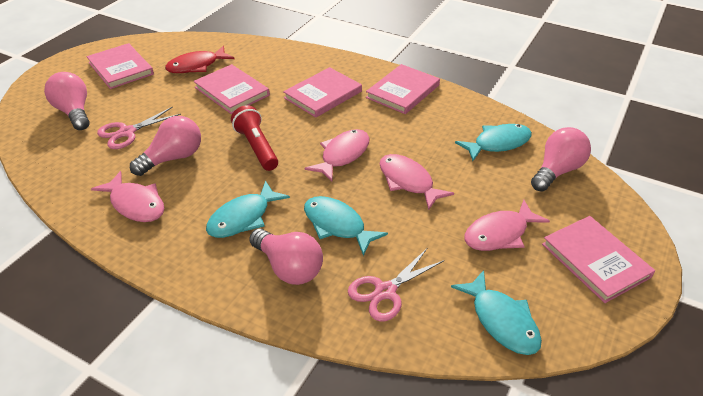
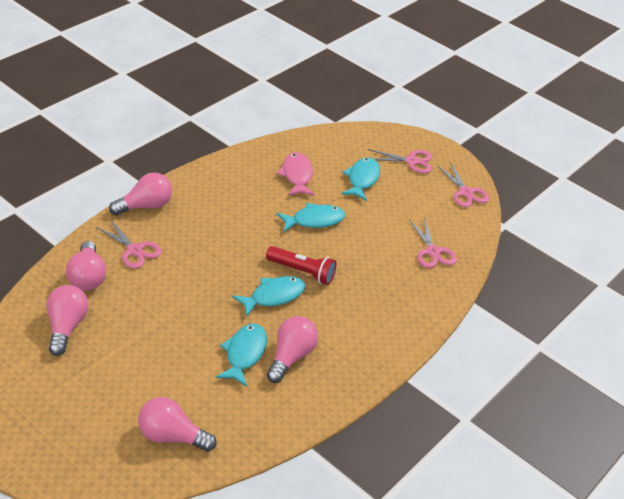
pink book: [87,43,154,89] [193,64,270,114] [283,67,362,118] [366,64,440,114] [542,216,655,303] = 5 -> none = 0
pink fish: [91,171,164,222] [304,129,369,182] [380,154,454,210] [464,200,550,251] = 4 -> [277,152,315,196] = 1
pink light bulb: [44,72,89,130] [130,116,201,176] [249,229,323,285] [531,127,591,192] = 4 -> [46,285,88,356] [66,241,106,291] [109,172,172,215] [138,397,216,452] [267,316,318,383] = 5
pink scissors: [97,107,181,149] [348,249,445,322] = 2 -> [96,219,162,269] [368,149,432,173] [409,217,457,268] [438,162,489,207] = 4
red fish: [165,46,234,73] = 1 -> none = 0

